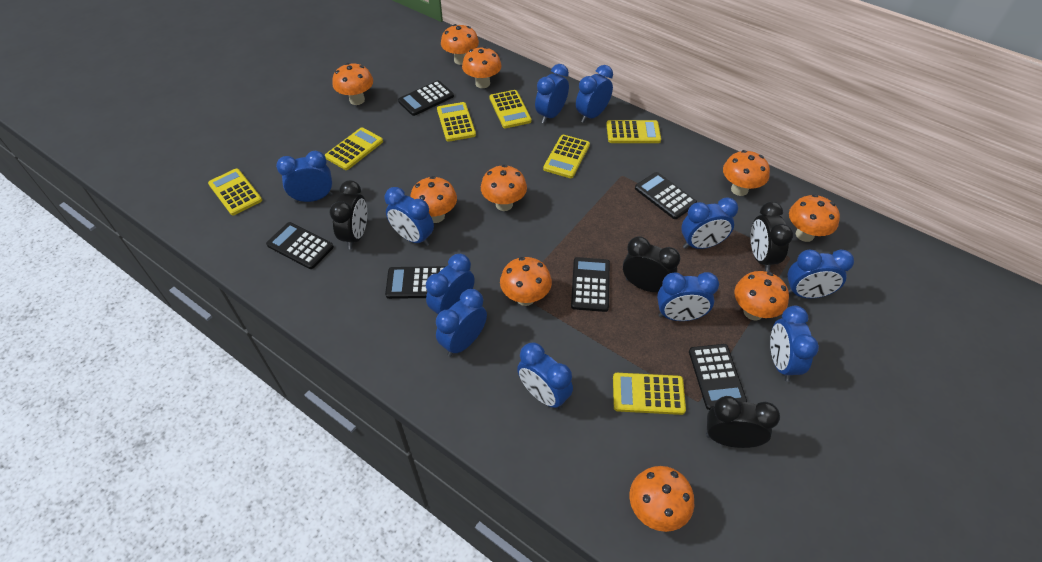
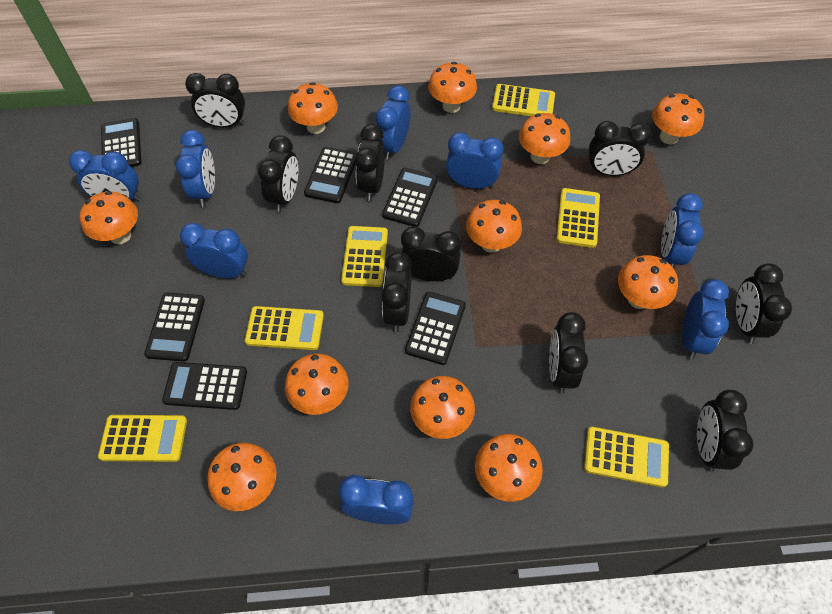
black clock: [330,180,367,249] [623,236,680,292] [706,396,780,448] [750,202,793,272] = 4 -> [185,73,245,127] [258,135,298,212] [355,124,385,201] [381,252,412,332] [401,227,461,281] [549,312,588,394] [588,121,651,176] [697,390,754,472] [736,263,792,344] = 9
blue clock: [276,151,333,203] [384,187,434,246] [426,254,475,314] [436,289,487,357] [517,342,573,409] [535,64,569,124] [576,65,613,123] [657,272,719,321] [681,197,738,249] [770,306,819,382] [787,250,854,298] = 11 -> [69,150,141,202] [176,130,215,207] [180,223,248,278] [339,475,414,524] [375,85,411,160] [446,132,503,189] [661,193,704,268] [682,279,729,359] = 8
orange mushroom: [332,63,373,105] [410,176,457,223] [441,24,479,65] [462,47,502,88] [481,165,527,211] [500,257,552,306] [629,466,694,532] [723,150,770,196] [734,271,789,320] [789,194,840,242] = 10 -> [80,191,138,244] [207,443,277,511] [285,353,349,415] [288,82,338,134] [410,376,475,439] [428,62,477,113] [466,200,522,253] [475,434,543,502] [519,113,570,164] [618,255,678,309] [652,94,704,145] = 11
yellow calculator: [208,168,262,216] [325,127,383,170] [437,102,476,142] [489,90,532,128] [543,135,590,178] [606,120,661,143] [613,373,686,415] = 7 -> [98,415,187,462] [245,306,324,350] [341,226,388,287] [492,84,555,116] [556,188,600,248] [584,427,669,487] = 6

